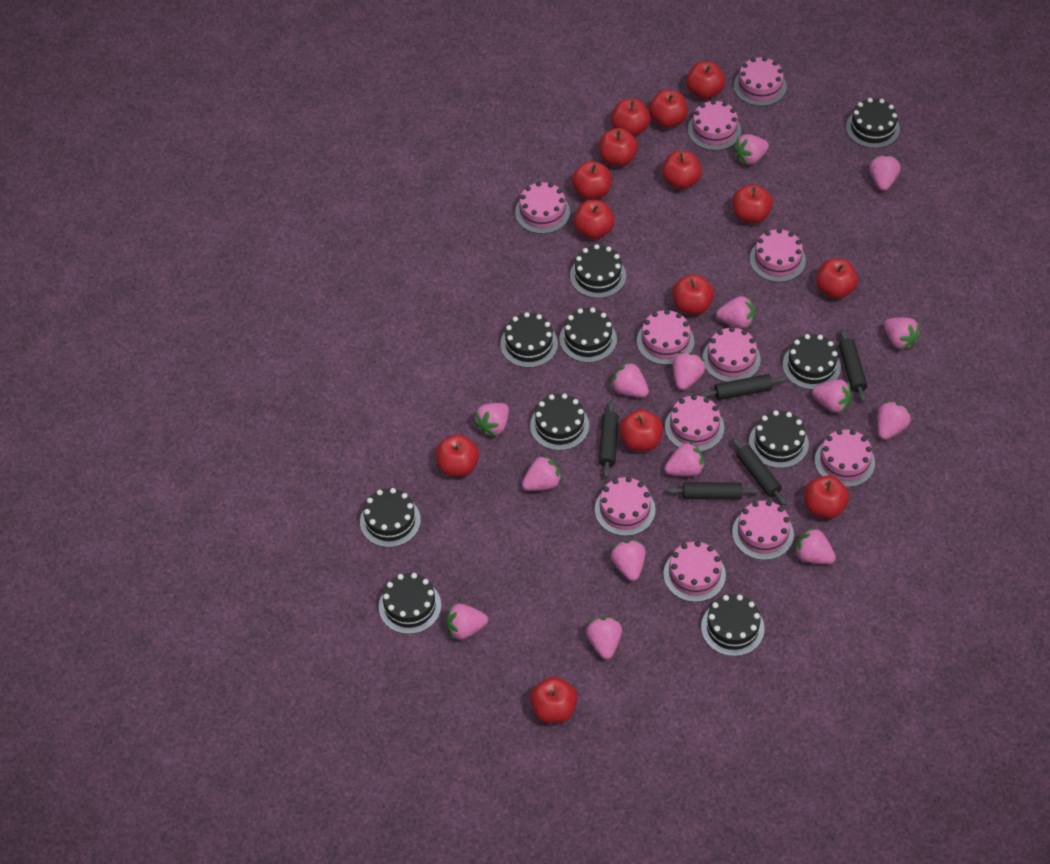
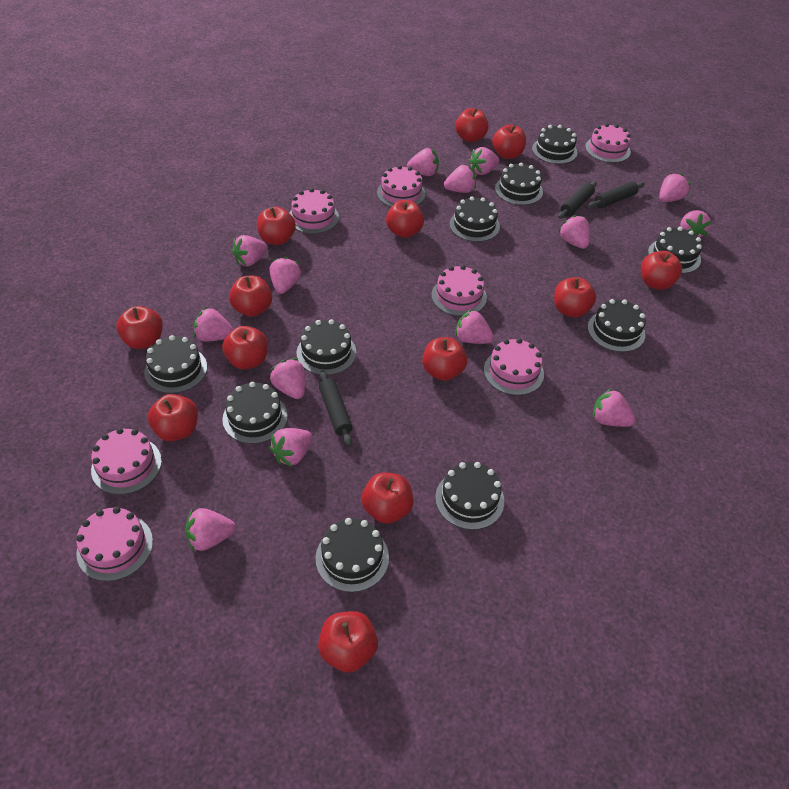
black rolling pin: [599,401,619,478] [666,482,759,500] [700,374,787,400] [732,437,787,506] [839,329,867,403] = 5 -> [319,370,352,446] [558,181,597,219] [588,181,645,208] = 3
pink cake: [515,182,570,234] [595,477,655,536] [637,309,694,365] [663,541,726,602] [665,395,724,452] [688,100,741,151] [702,327,761,382] [732,500,794,560] [734,57,787,106] [750,228,806,282] [815,429,875,487] = 11 -> [76,507,153,581] [91,428,162,495] [290,188,339,234] [377,165,426,207] [432,265,487,316] [484,338,544,395] [585,123,631,163] = 7
pink strawberry: [446,604,488,640] [473,403,509,437] [522,454,562,491] [586,617,622,659] [611,361,649,397] [611,540,646,581] [665,441,705,476] [673,352,705,390] [716,296,755,329] [733,134,769,165] [794,527,836,564] [812,380,851,414] [869,154,901,191] [877,401,911,440] [884,317,920,350] = 15 -> [185,508,236,552] [194,307,234,342] [232,235,268,266] [269,428,312,467] [270,257,301,294] [270,359,305,399] [407,148,439,176] [444,165,476,193] [455,309,494,344] [469,147,500,175] [558,215,590,249] [593,388,635,427] [659,173,691,202] [680,210,712,237] = 14
red apple: [435,434,479,477] [530,677,578,723] [572,161,612,200] [574,200,614,239] [599,128,638,167] [611,99,651,136] [619,409,663,451] [649,90,688,128] [662,151,702,190] [672,274,714,315] [686,62,725,100] [732,184,773,224] [804,475,849,519] [816,259,858,299] = 14 -> [116,306,163,349] [148,394,198,441] [222,326,268,370] [229,276,272,317] [257,206,296,245] [318,611,378,673] [361,473,414,524] [386,200,424,238] [422,337,467,381] [455,108,489,142] [492,124,526,159] [554,277,596,318] [641,251,682,290] = 13

